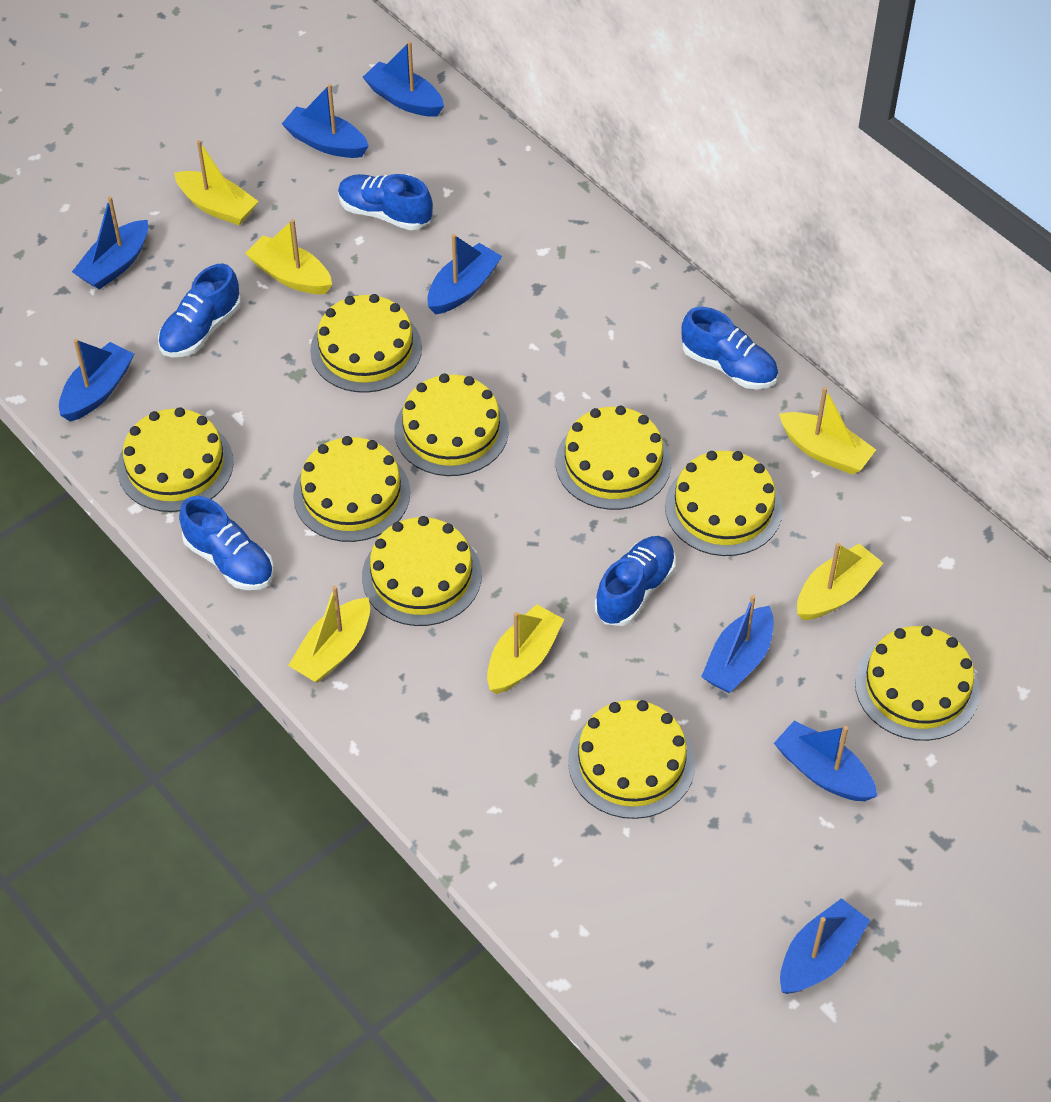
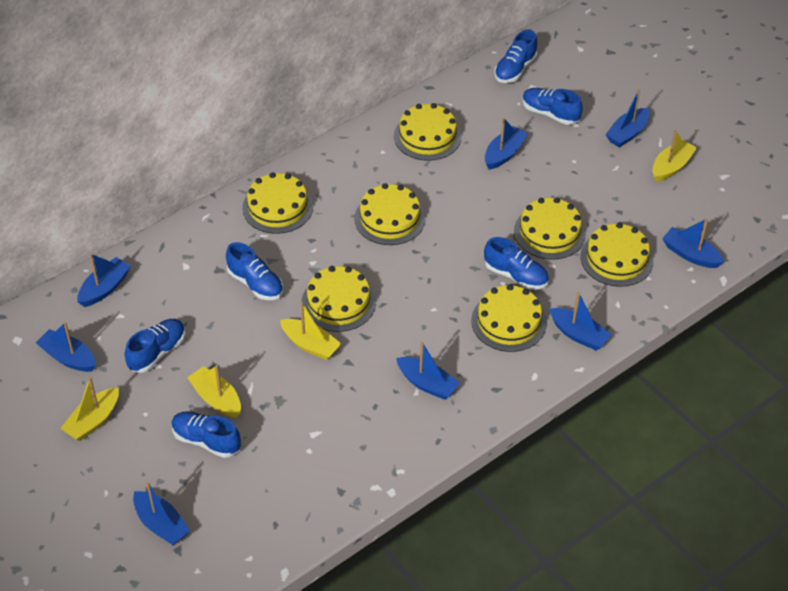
blue shoe: [158,264,241,357] [179,496,274,590] [338,174,433,230] [595,536,676,626] [681,307,778,389] = 5 -> [125,319,185,373] [171,411,241,458] [226,242,283,300] [484,237,549,290] [494,30,537,83] [522,88,583,125] = 6
yellow boat: [174,140,259,225] [245,219,332,294] [288,586,370,683] [487,604,565,694] [779,387,876,474] [797,543,883,620] = 6 -> [60,377,119,441] [187,365,241,418] [280,302,341,360] [653,130,697,182] = 4
yellow cake: [117,407,234,512] [293,436,410,542] [310,294,422,393] [362,516,482,626] [394,374,509,476] [556,406,671,510] [568,700,695,819] [665,451,783,556] [855,626,980,741] = 9 -> [242,172,313,234] [302,266,376,332] [354,183,426,245] [394,103,462,161] [471,284,547,352] [514,197,586,260] [580,222,653,287] = 7

